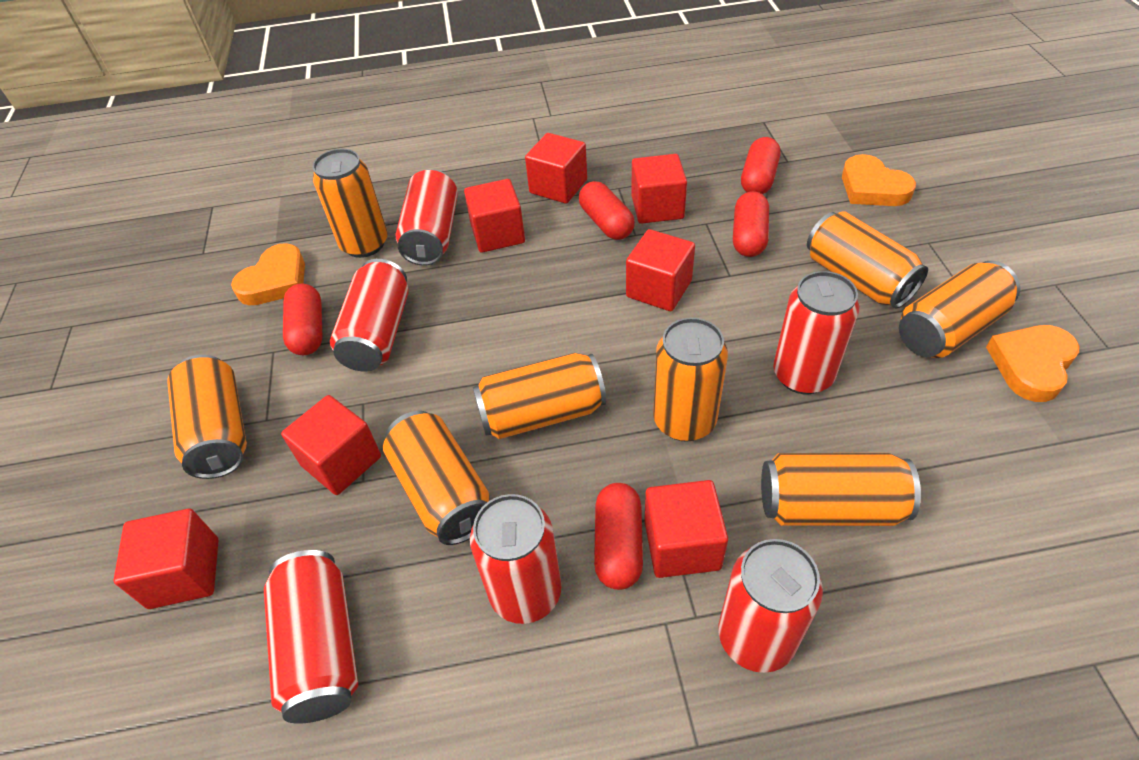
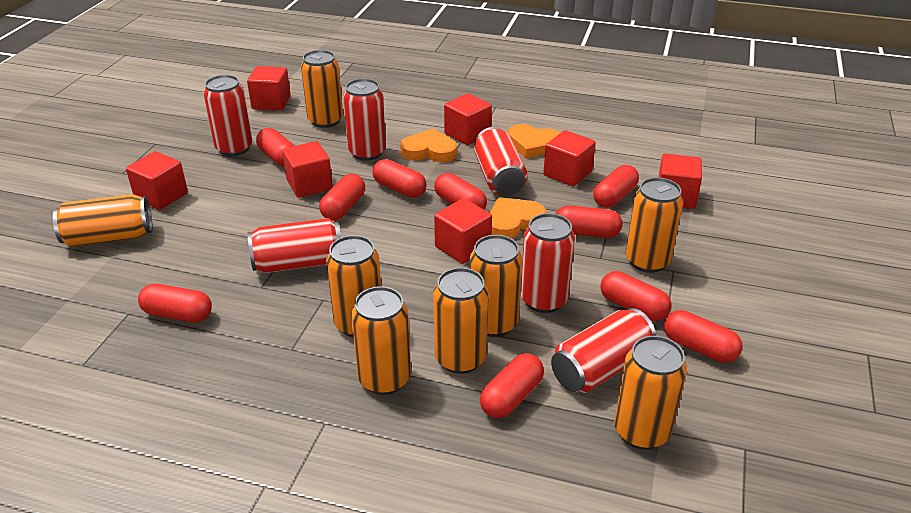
red capsule: [283,283,323,355] [579,181,635,240] [594,483,643,590] [733,191,769,257] [741,137,780,194] = 5 -> [138,283,212,323] [256,128,294,167] [319,174,365,220] [372,159,427,198] [434,173,487,210] [480,353,544,418] [556,205,623,238] [593,165,639,208] [600,271,672,321] [664,310,743,363] = 10

